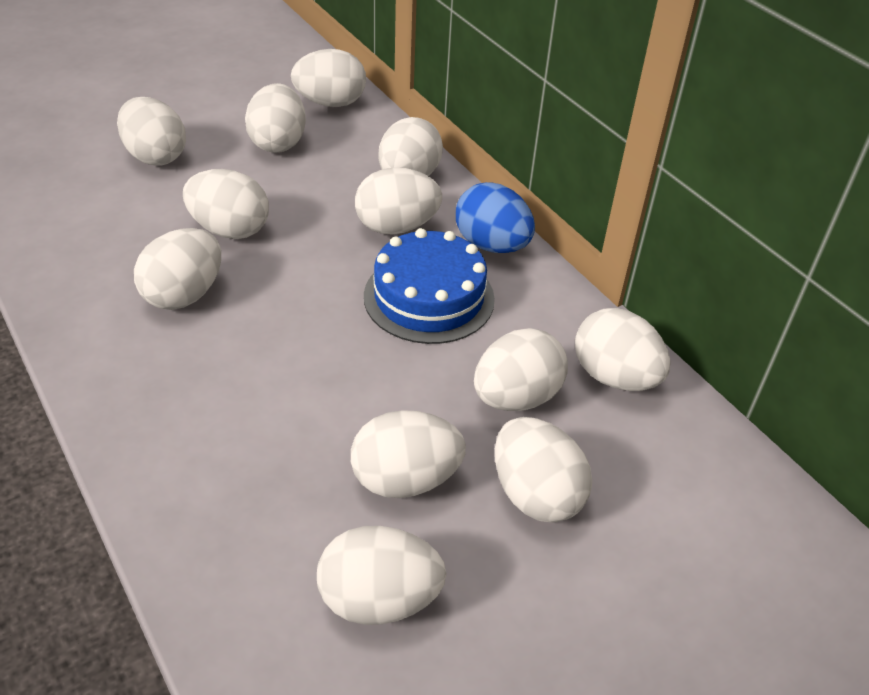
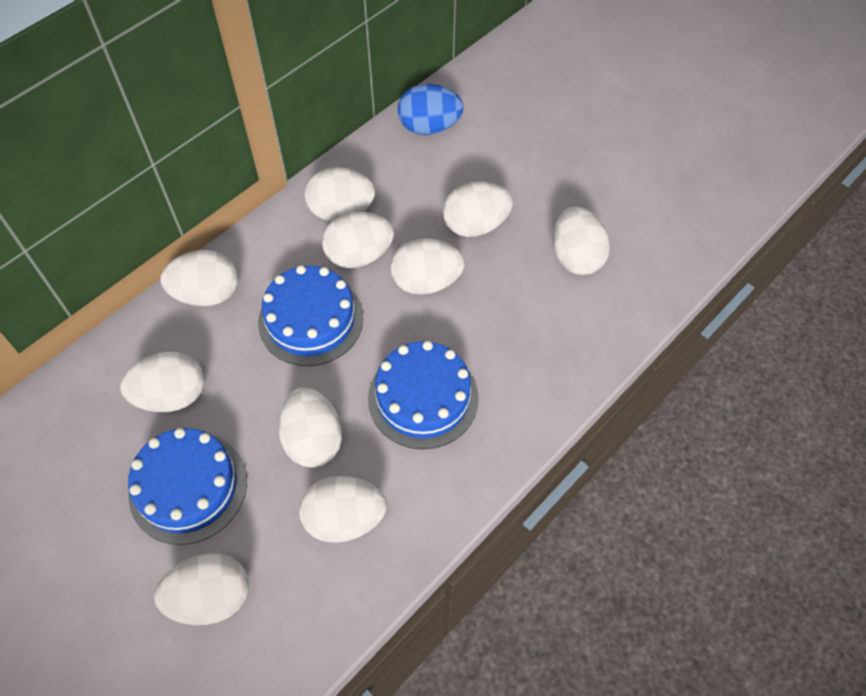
blue cake: [364,228,495,344] = 1 -> [128,428,247,545] [258,265,364,366] [368,341,479,449] = 3
white egg: [117,97,186,166] [134,228,221,310] [183,169,269,239] [245,83,306,153] [291,49,366,107] [317,526,447,625] [351,410,466,498] [355,167,442,235] [378,117,443,176] [474,328,568,411] [495,417,592,523] [575,308,671,391] = 12 -> [120,352,204,412] [154,553,249,625] [160,250,238,306] [278,387,342,467] [299,476,387,543] [305,167,375,221] [322,212,394,268] [391,238,465,295] [443,181,513,237] [553,207,610,275] = 10

